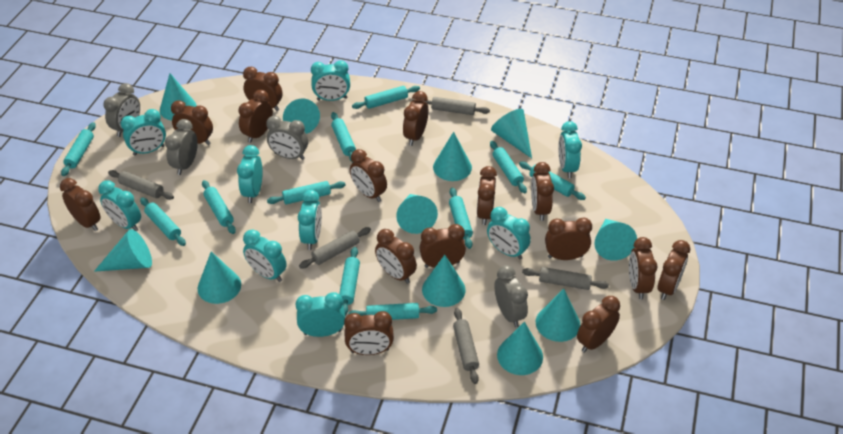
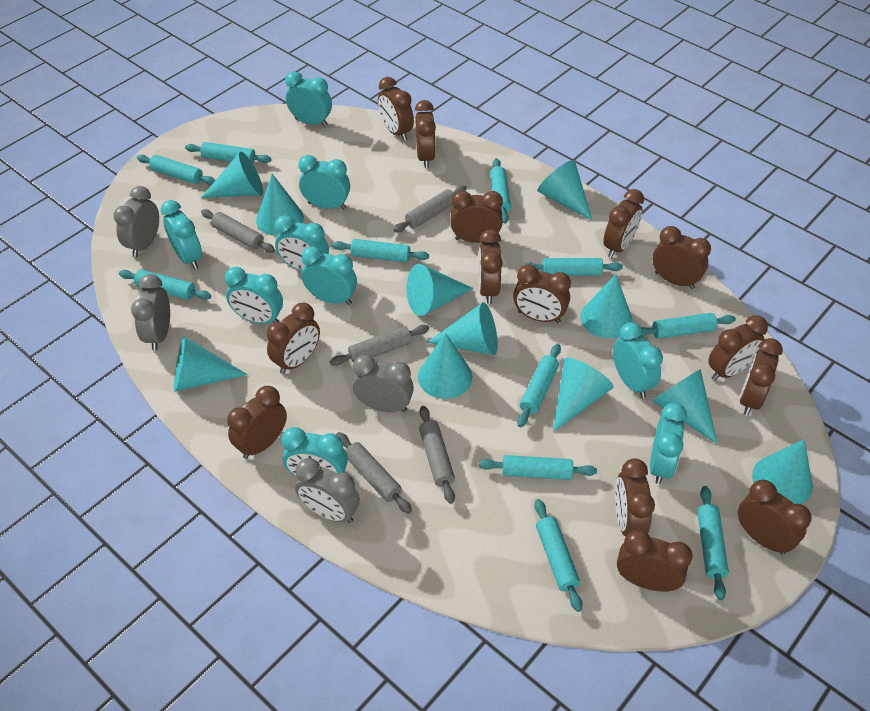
brown clock: [60,178,101,231] [171,100,213,145] [238,89,273,143] [243,67,282,111] [344,311,394,355] [350,149,387,202] [375,229,417,284] [403,91,428,146] [420,224,466,268] [477,166,497,225] [531,162,554,221] [545,218,592,260] [577,296,620,353] [629,237,658,299] [658,240,690,300] = 15 -> [227,386,287,459] [267,303,320,374] [378,77,414,141] [415,100,436,168] [451,191,503,243] [478,229,503,304] [513,264,571,323] [603,189,644,258] [615,458,655,536] [617,530,692,592] [653,226,711,289] [708,315,768,381] [738,480,812,555] [740,338,783,415] = 14

